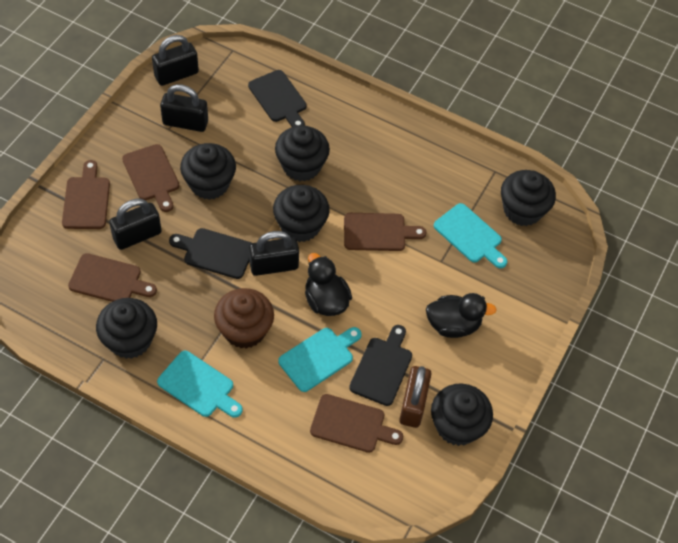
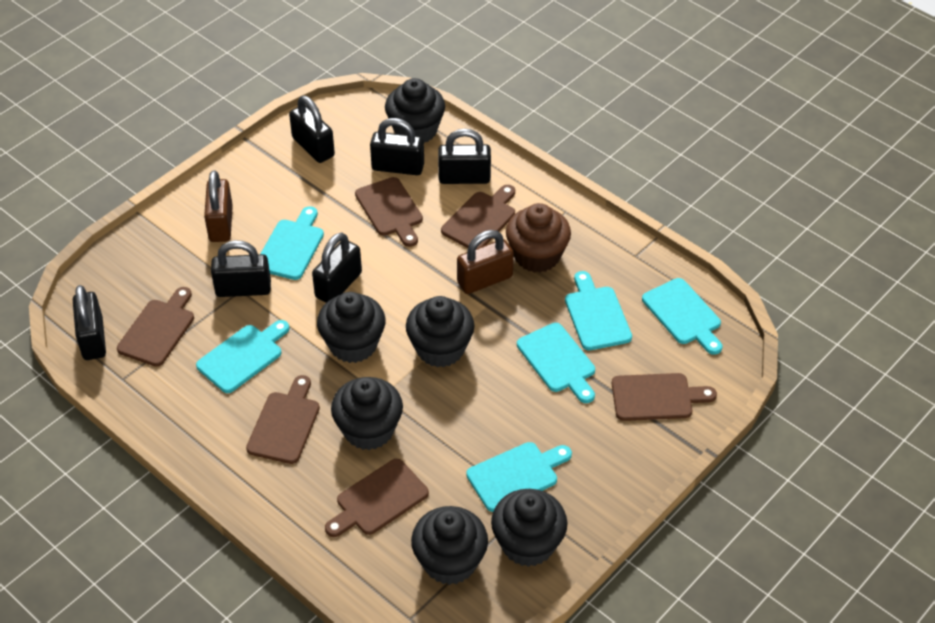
black cutting board: [169,228,252,279] [248,70,307,127] [349,325,412,406] = 3 -> none = 0
black duck: [305,253,352,316] [426,293,497,338] = 2 -> none = 0
black padlock: [109,199,162,250] [152,35,199,86] [160,84,208,132] [249,231,299,276] = 4 -> [73,285,106,360] [211,240,271,297] [289,96,335,163] [312,232,362,303] [370,118,424,175] [438,128,491,184] = 6
brown cutting board: [62,160,110,229] [68,253,157,302] [122,144,179,212] [310,394,403,453] [344,213,426,251] = 5 -> [117,287,194,367] [246,375,320,464] [325,459,429,537] [355,177,423,247] [441,185,515,249] [612,373,717,421] = 6
brown padlock: [399,366,431,428] = 1 -> [204,170,233,242] [457,230,514,294] = 2
turquoise cutting board: [157,351,243,418] [278,327,362,392] [434,203,507,268] = 3 -> [196,320,290,393] [261,206,324,280] [466,442,572,512] [517,323,595,403] [565,271,632,350] [642,278,722,355] = 6

